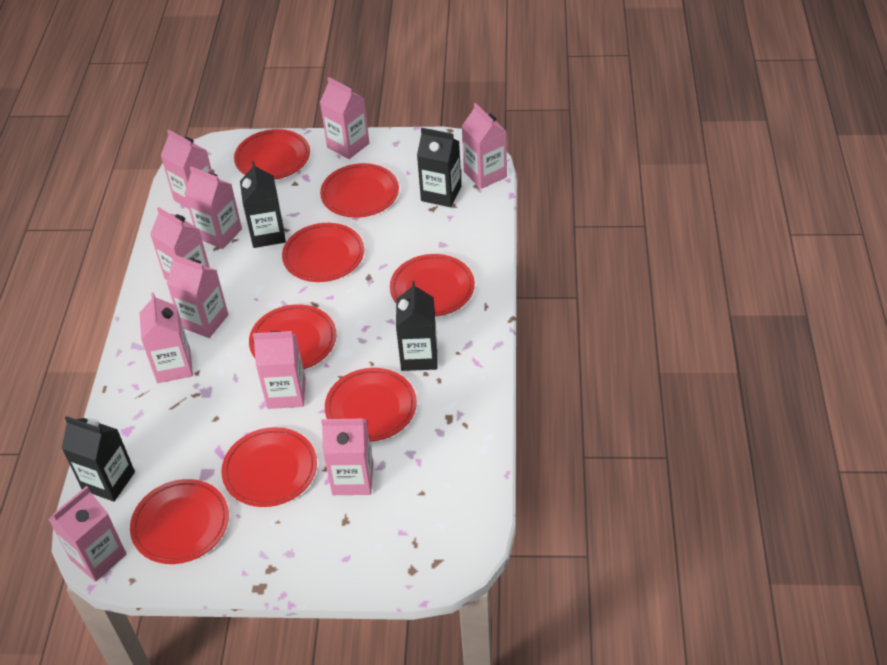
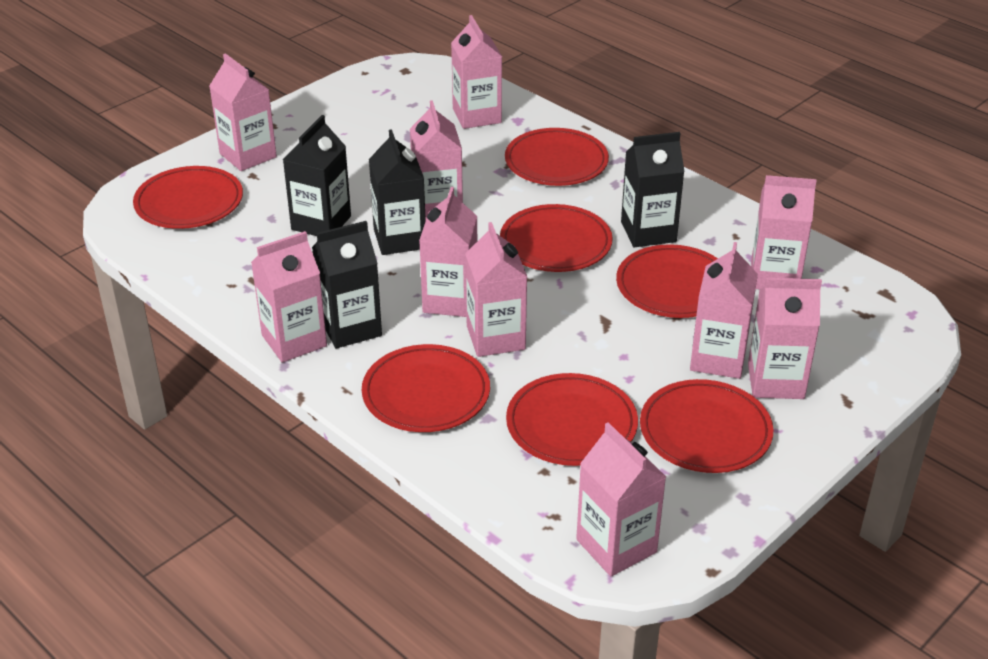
red plate: [130,479,229,564] [221,427,317,507] [234,129,310,180] [249,304,336,369] [282,223,364,282] [320,163,399,218] [325,368,417,442] [390,254,475,316] = 8 -> [133,166,243,229] [362,344,490,432] [500,204,613,272] [505,128,609,186] [506,373,638,466] [616,244,718,318] [640,379,774,473] = 7

